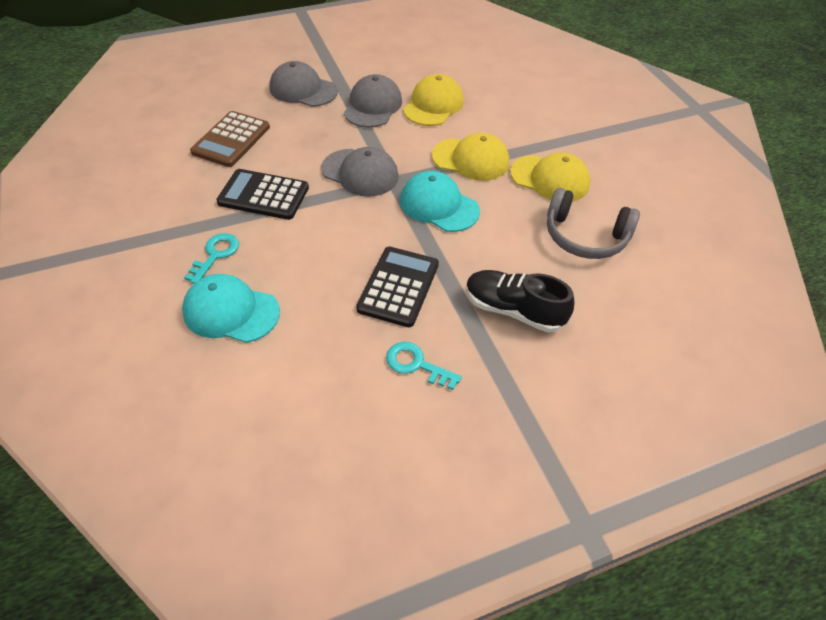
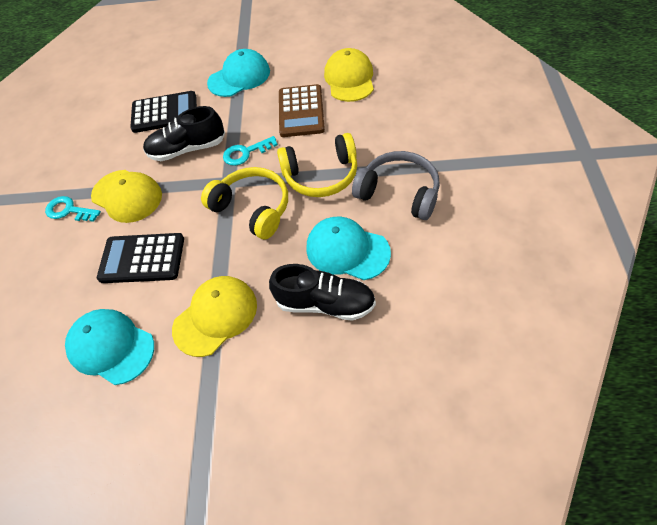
black shoe: [466,270,574,333] = 1 -> [143,106,225,161] [269,264,376,321] = 2
grey cap: [269,61,338,107] [321,147,399,197] [344,74,402,128] = 3 -> none = 0
turquoise cap: [182,274,280,343] [400,171,480,232] = 2 -> [65,309,154,385] [207,49,270,97] [306,217,391,280] = 3
yellow headphones: none = 0 -> [201,167,288,239] [277,133,357,197] = 2

